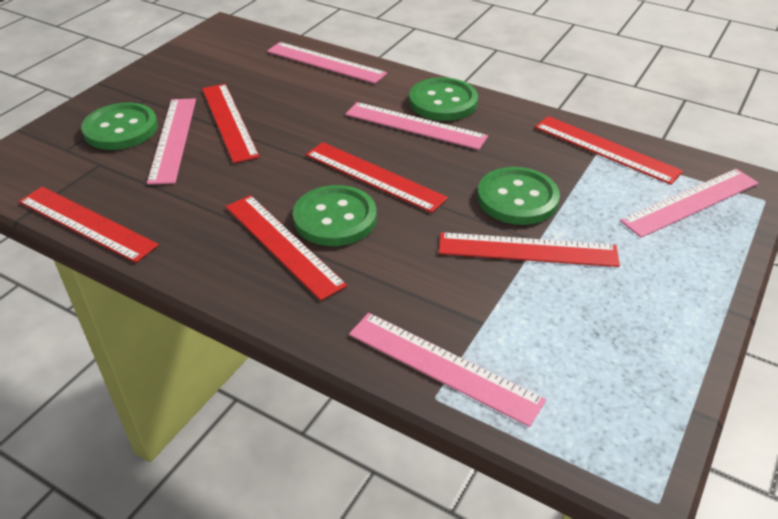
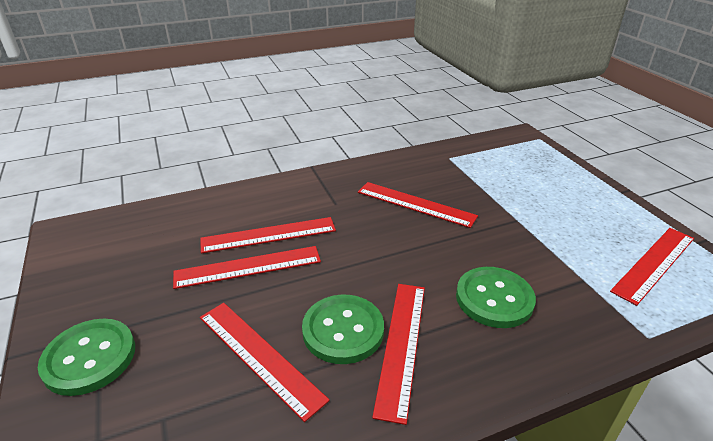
green button: [81,103,158,150] [293,185,377,246] [409,77,478,121] [477,167,560,225] = 4 -> [38,319,135,396] [302,295,384,364] [456,267,536,328] = 3
pink ruler: [147,99,196,185] [267,42,387,84] [345,102,488,150] [349,313,546,427] [620,169,758,238] = 5 -> none = 0

